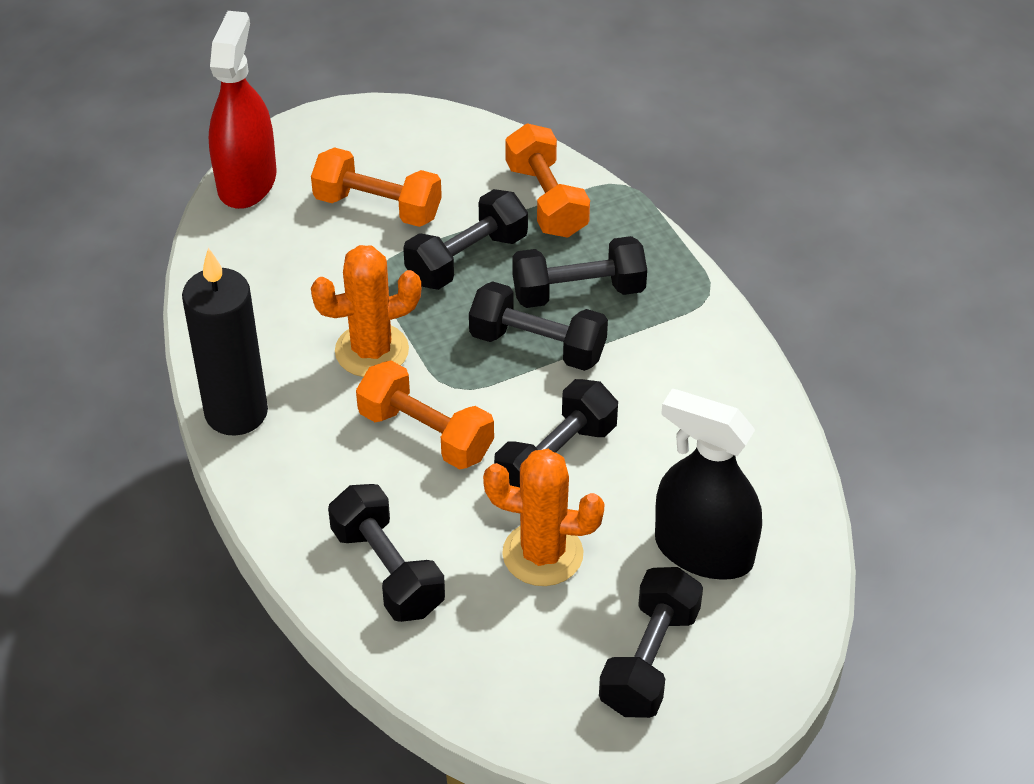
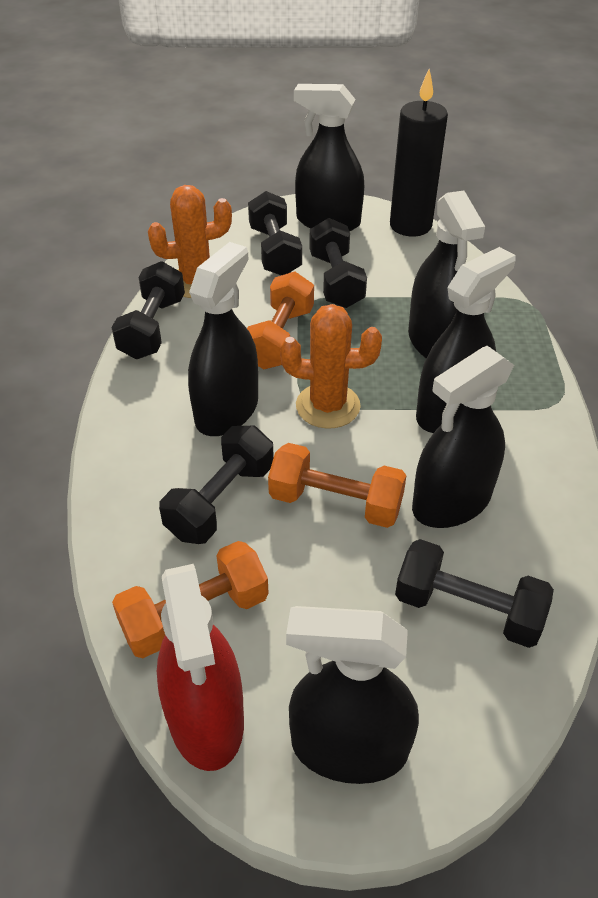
black dumbbell: [328,484,445,622] [403,189,528,290] [469,281,608,371] [494,379,618,487] [512,236,647,308] [599,567,703,718] = 6 -> [112,261,185,359] [159,426,274,544] [248,191,302,275] [309,218,367,308] [395,539,554,648] = 5
black spray bottle: [655,388,762,580] = 1 -> [188,242,258,436] [286,606,419,784] [294,84,364,231] [408,191,485,358] [412,346,514,528] [416,247,516,433] = 6

